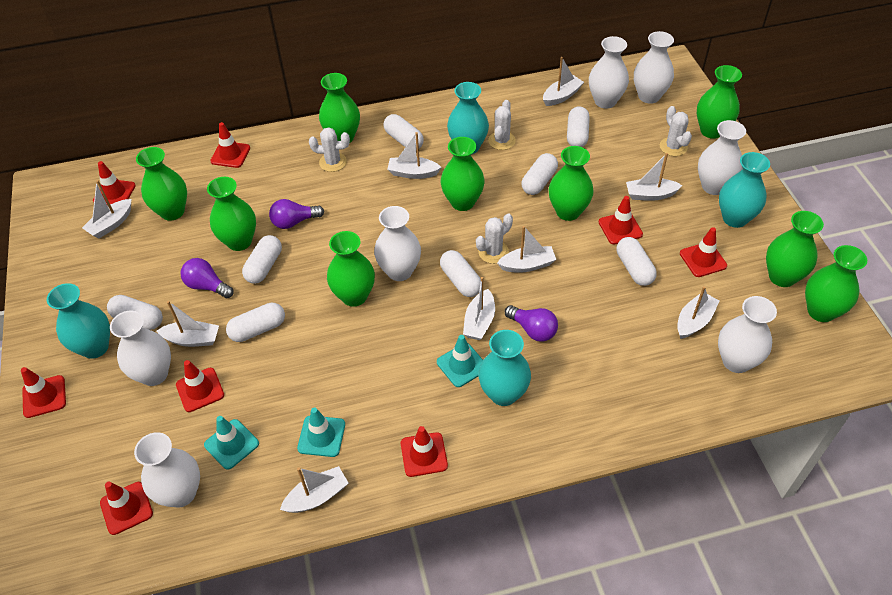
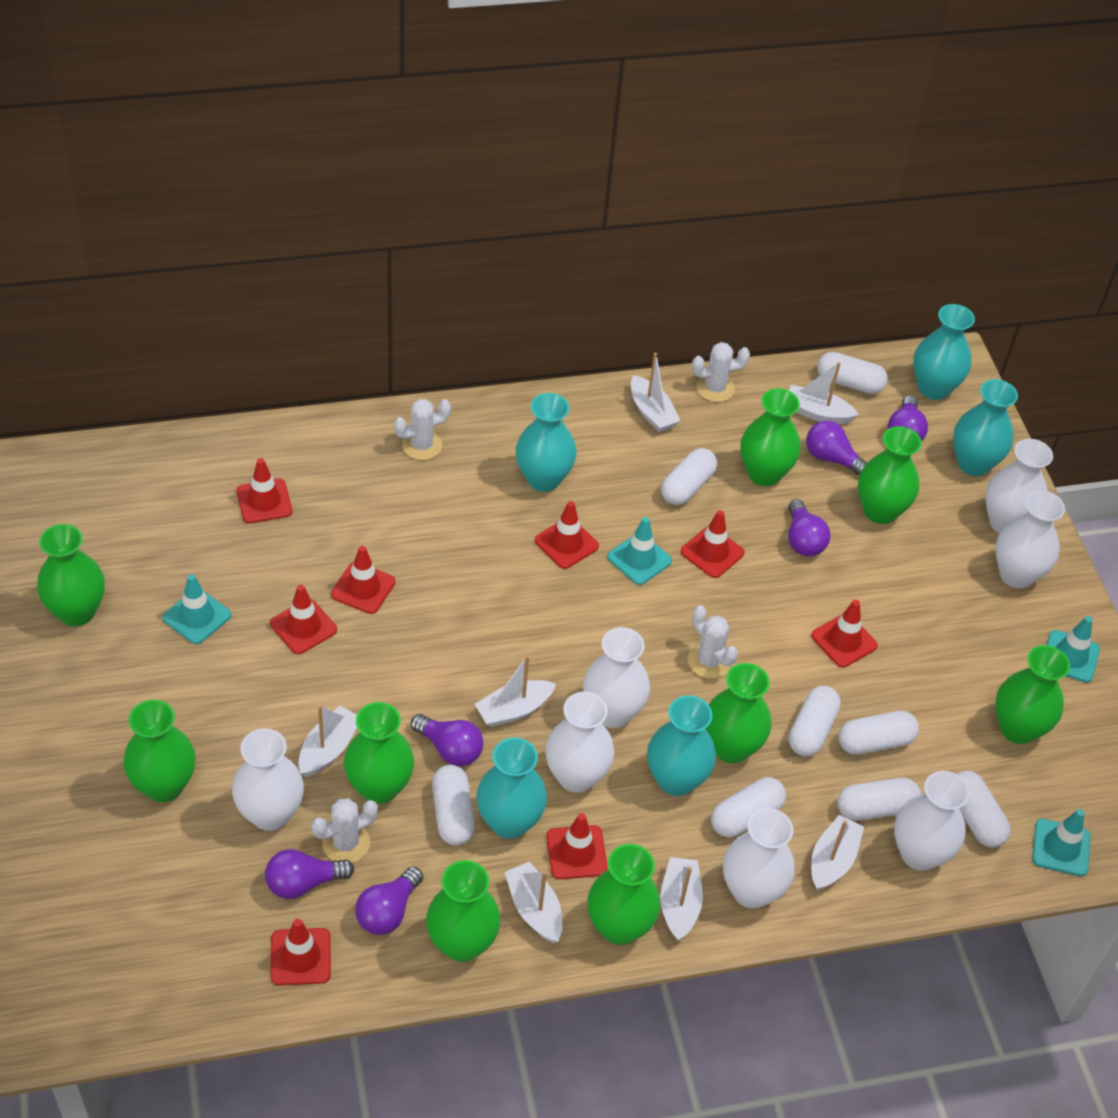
purple light bulb: [181,258,234,298] [269,199,324,229] [505,305,558,342] = 3 -> [265,849,354,899] [355,866,423,935] [411,714,483,766] [788,499,830,556] [806,421,867,476] [888,396,928,442] = 6
turquoise traffic cone: [204,416,259,470] [297,408,345,457] [437,335,483,387] = 3 -> [163,574,231,644] [607,517,672,585] [1032,809,1091,876] [1047,616,1100,683] = 4
turquoise vase: [47,283,110,359] [447,82,489,154] [479,330,531,406] [719,152,770,228] = 4 -> [476,738,547,839] [516,393,577,492] [647,696,716,796] [913,304,975,400] [953,379,1018,476] = 5
white boat: [82,180,131,238] [157,301,219,347] [280,466,349,513] [387,132,441,179] [463,277,495,340] [497,226,556,273] [543,57,584,106] [626,153,683,201] [677,286,719,339] = 9 -> [299,705,357,777] [475,655,556,727] [505,862,563,943] [631,353,680,432] [660,857,703,941] [789,362,859,424] [811,815,864,890] = 7

